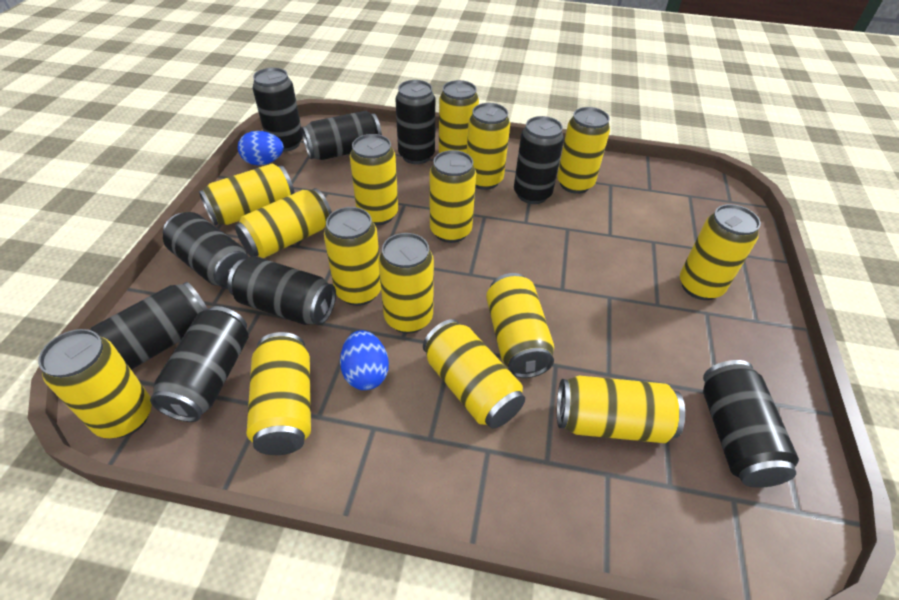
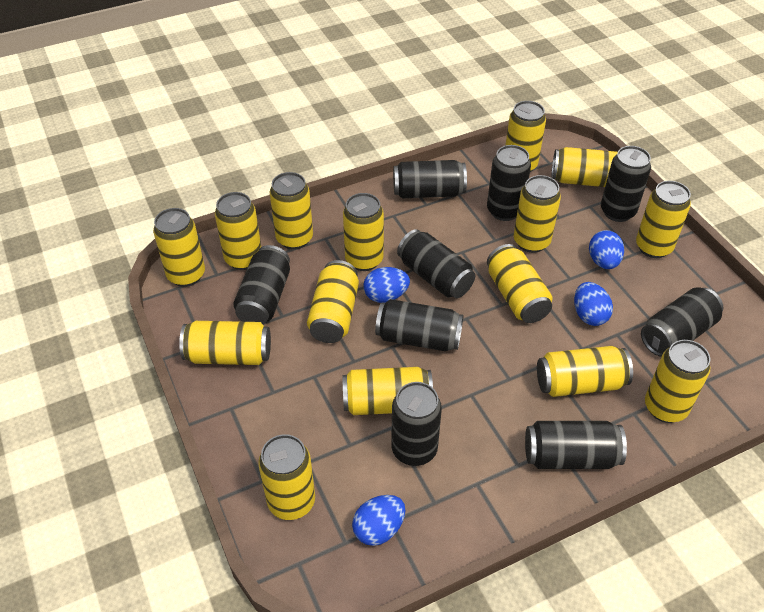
blue egg: [238,131,284,166] [340,330,389,390] = 2 -> [352,495,405,546] [363,267,410,303] [574,282,613,326] [589,230,624,269] = 4

